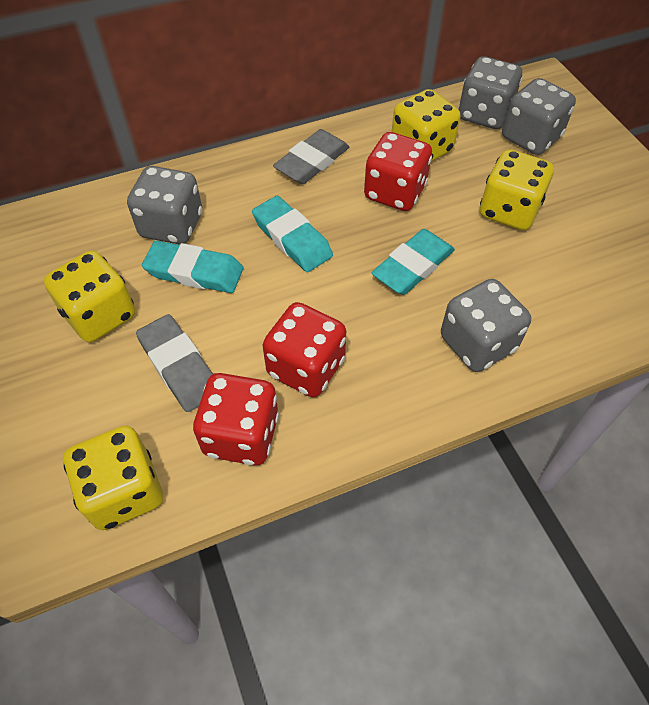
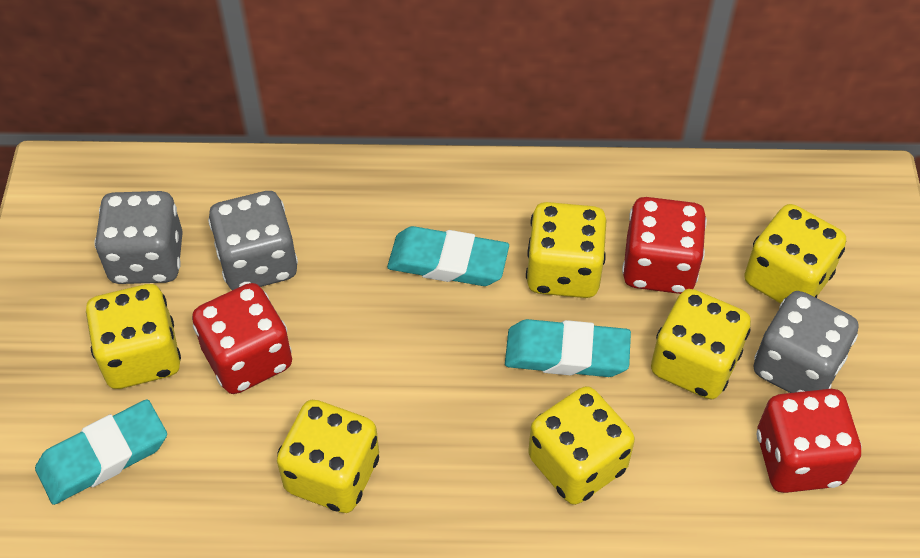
grey dice: [127,166,202,244] [441,279,531,372] [458,56,523,129] [502,78,576,155] = 4 -> [94,191,183,284] [208,191,298,290] [754,291,858,393] = 3
grey eraser: [136,314,213,412] [273,129,349,184] = 2 -> none = 0
yellow dice: [44,250,135,342] [64,426,163,530] [392,89,460,162] [480,149,554,230] = 4 -> [86,284,181,389] [277,400,379,513] [526,202,607,298] [528,386,635,505] [651,289,751,399] [744,204,846,304] = 6

